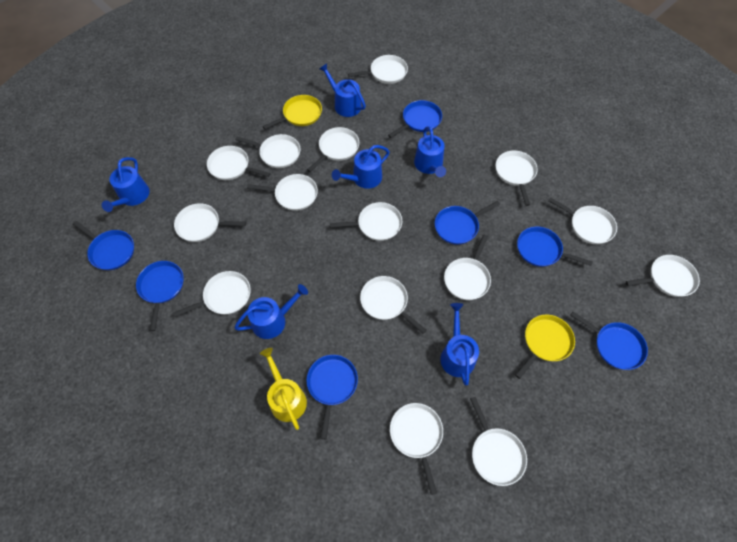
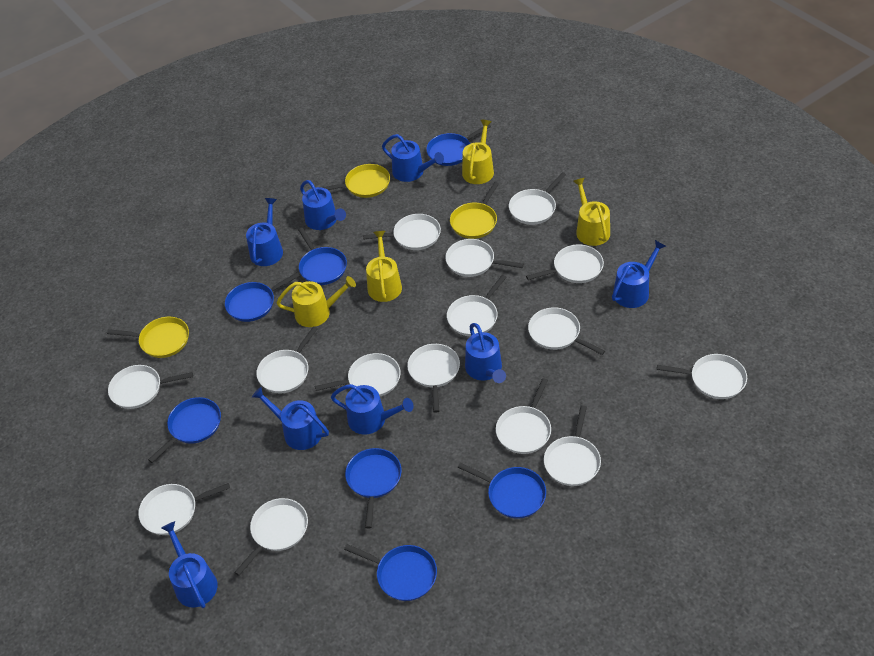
blue watering can: [102,157,150,212] [234,284,308,339] [319,64,366,117] [332,145,390,189] [414,126,446,177] [440,303,479,386] = 6 -> [161,521,218,608] [246,198,283,266] [252,387,329,450] [300,180,346,230] [331,384,414,435] [382,134,444,182] [465,323,506,383] [612,240,666,308] = 8
yellow pan: [263,95,322,129] [515,315,575,379] = 2 -> [107,317,189,358] [321,164,390,198] [450,182,499,239] = 3
yellow watering can: [260,348,307,430] = 1 -> [276,276,356,327] [366,231,402,302] [462,120,494,184] [573,178,610,246] = 4

